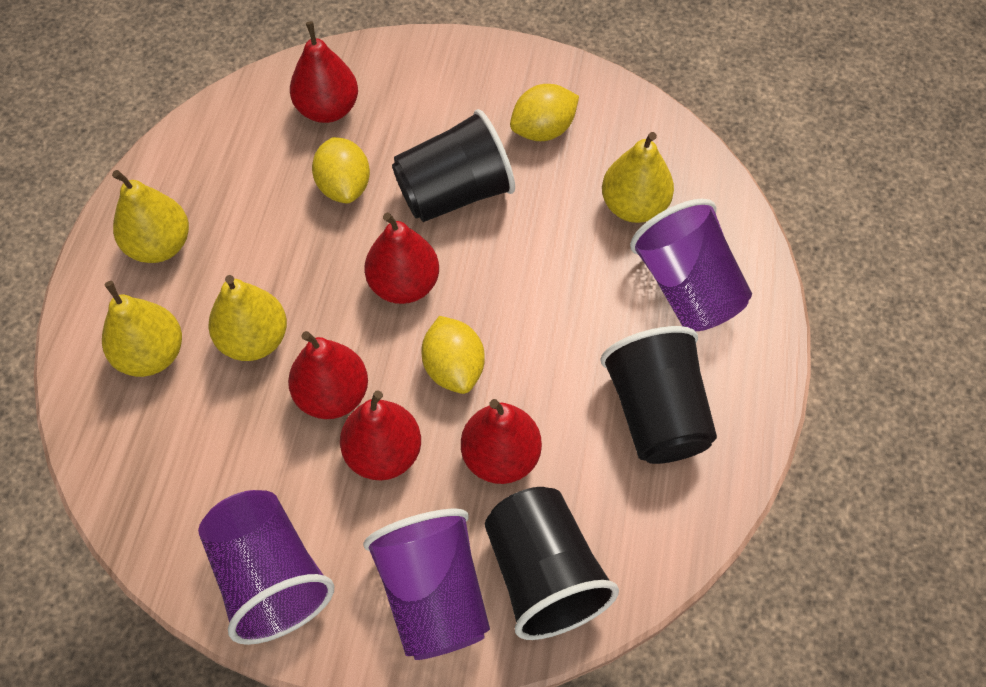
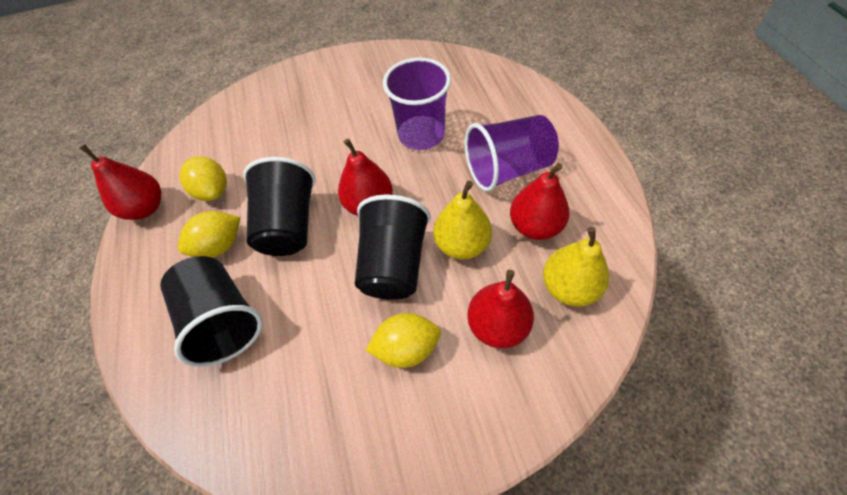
purple cup: [198,490,334,645] [363,509,490,660] [630,199,752,331] = 3 -> [383,57,451,150] [465,115,559,192] = 2
red pear: [288,331,368,419] [290,21,358,123] [340,390,421,480] [365,212,439,304] [461,399,542,484] = 5 -> [79,144,161,220] [338,139,393,216] [467,270,534,348] [510,163,570,240] = 4
yellow pear: [102,281,182,377] [112,170,189,263] [208,275,287,361] [602,132,674,223] = 4 -> [433,181,492,260] [543,227,609,307] = 2

